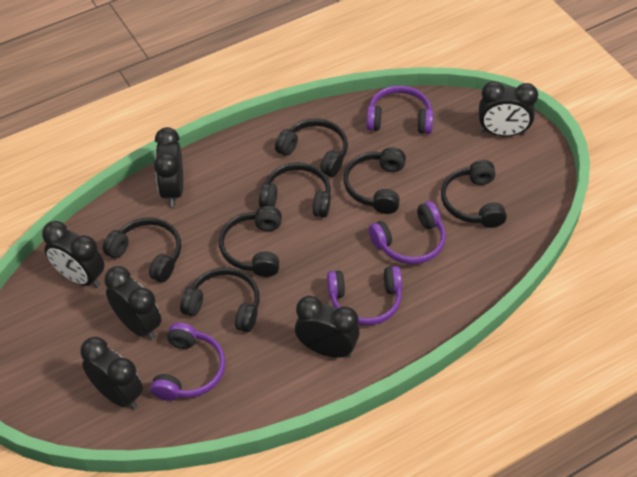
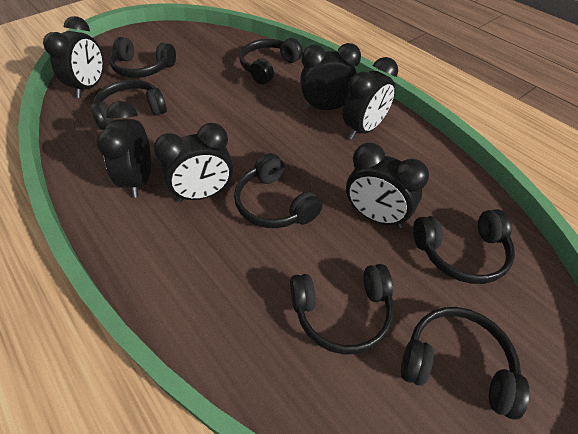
purple headphones: [150,323,226,401] [327,266,402,325] [366,85,433,134] [369,201,446,264] = 4 -> none = 0

